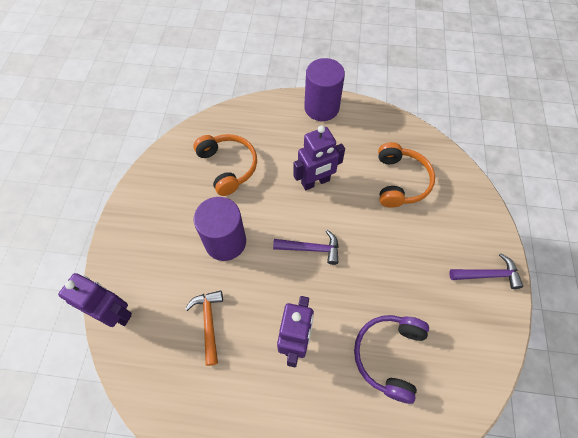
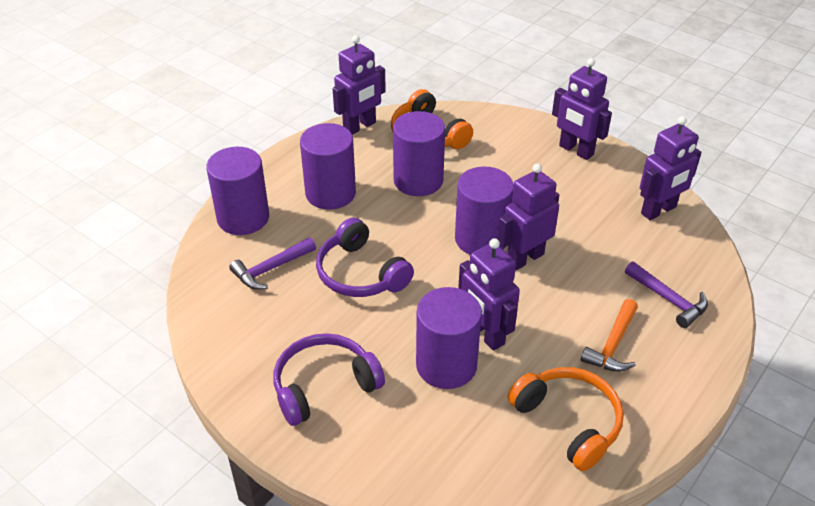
purple cylinder: [194,197,246,261] [304,58,345,121] = 2 -> [206,147,269,235] [300,123,356,210] [393,111,445,196] [416,287,482,389] [455,166,514,255] = 5
purple headphones: [354,315,429,404] = 1 -> [273,333,385,426] [316,218,414,297] = 2
purple robot: [58,273,132,327] [277,296,314,367] [293,125,345,190] = 3 -> [333,35,386,135] [458,238,520,351] [498,163,559,271] [552,58,612,160] [640,116,701,220] = 5

